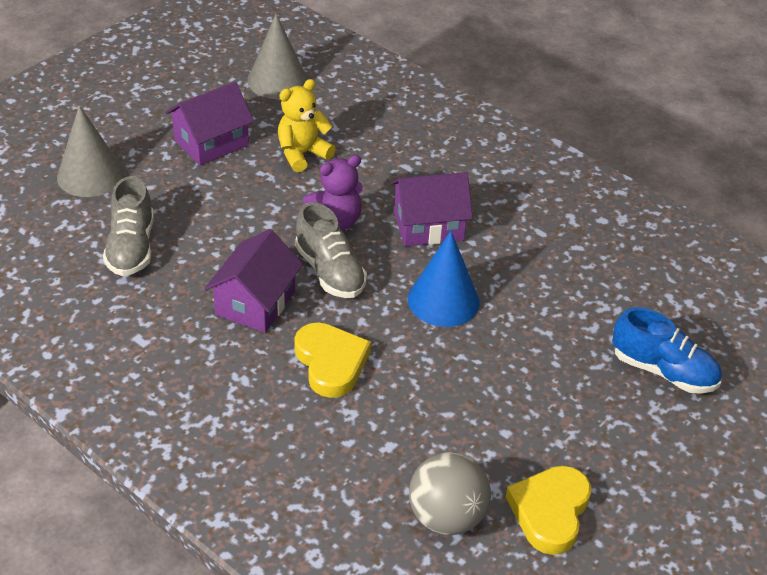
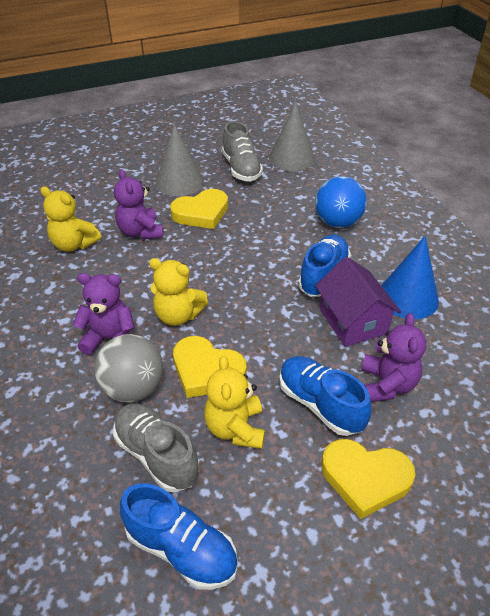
blue ball: none = 0 -> [315,176,367,228] = 1
blue shoe: [612,307,722,394] = 1 -> [120,483,238,590] [279,356,371,436] [298,235,351,297] = 3
purple house: [165,82,254,165] [205,229,303,333] [391,172,473,246] = 3 -> [315,257,401,347] = 1
purple teddy bear: [303,155,363,231] = 1 -> [73,273,135,355] [114,169,163,240] [361,313,426,402] = 3
yellow heart: [294,322,371,398] [506,466,591,555] = 2 -> [170,189,228,229] [173,336,247,398] [321,439,416,519] = 3
yellow teddy bear: [278,79,336,172] = 1 -> [40,186,101,252] [149,258,208,326] [204,356,265,449] = 3

